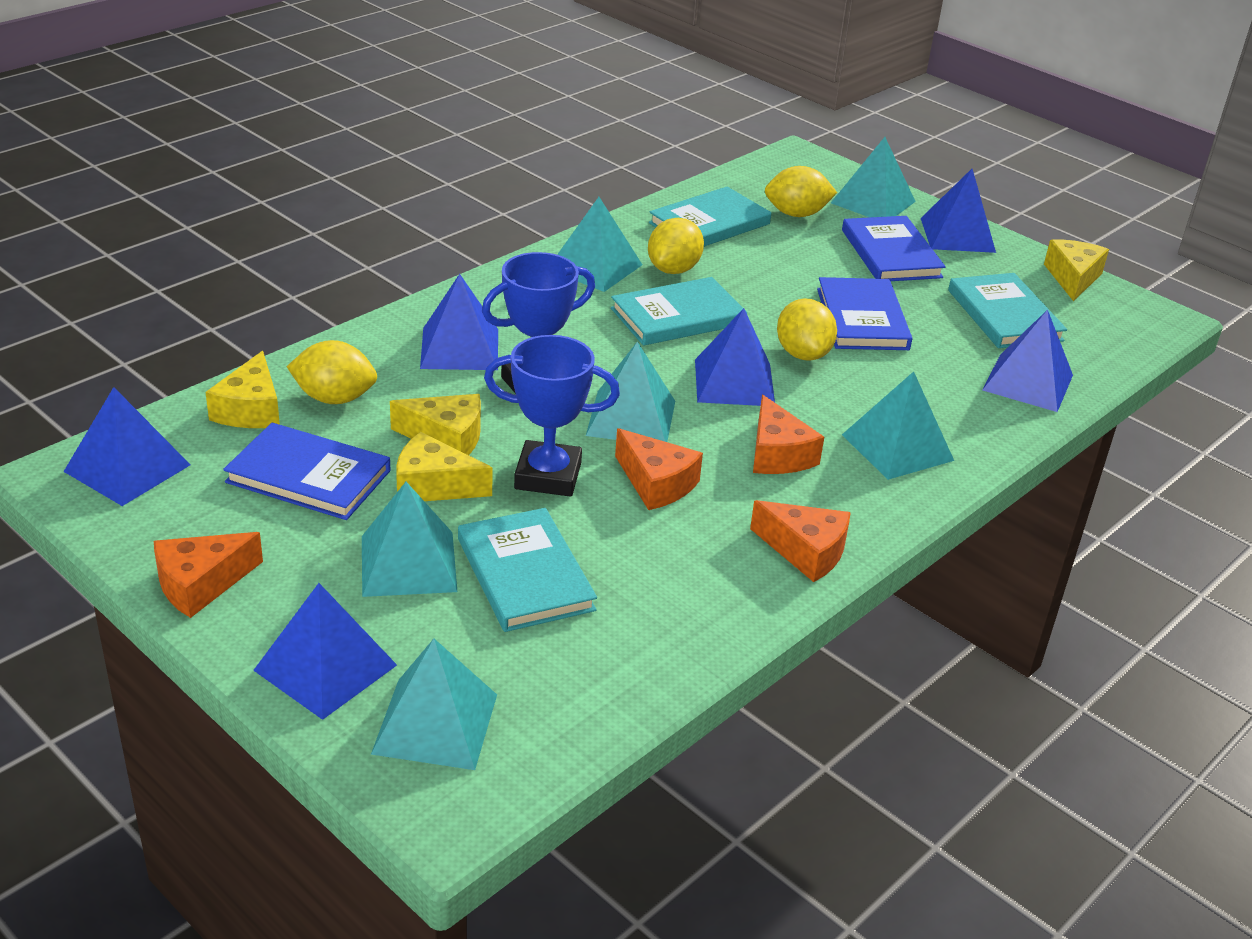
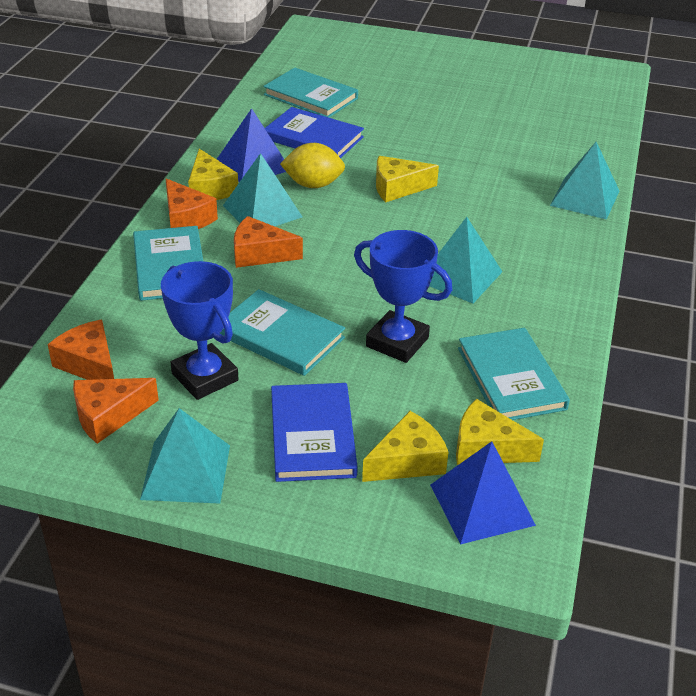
blue book: [223,423,390,520] [817,277,912,350] [842,216,946,281] = 3 -> [265,107,364,158] [271,383,358,482] = 2
blue pyramid: [63,387,191,506] [253,583,397,720] [420,274,498,370] [695,308,775,406] [921,169,996,253] [982,310,1073,412] = 6 -> [217,108,286,182] [430,441,536,544] = 2
turquoise pyramid: [362,482,457,597] [371,639,497,770] [557,197,642,292] [586,341,675,442] [831,137,916,217] [842,371,954,480] = 6 -> [140,408,230,504] [223,153,303,226] [429,217,502,304] [550,142,619,220] = 4
yellow lemon: [287,340,377,404] [648,218,704,274] [765,166,837,217] [777,298,837,361] = 4 -> [280,143,345,188] = 1

